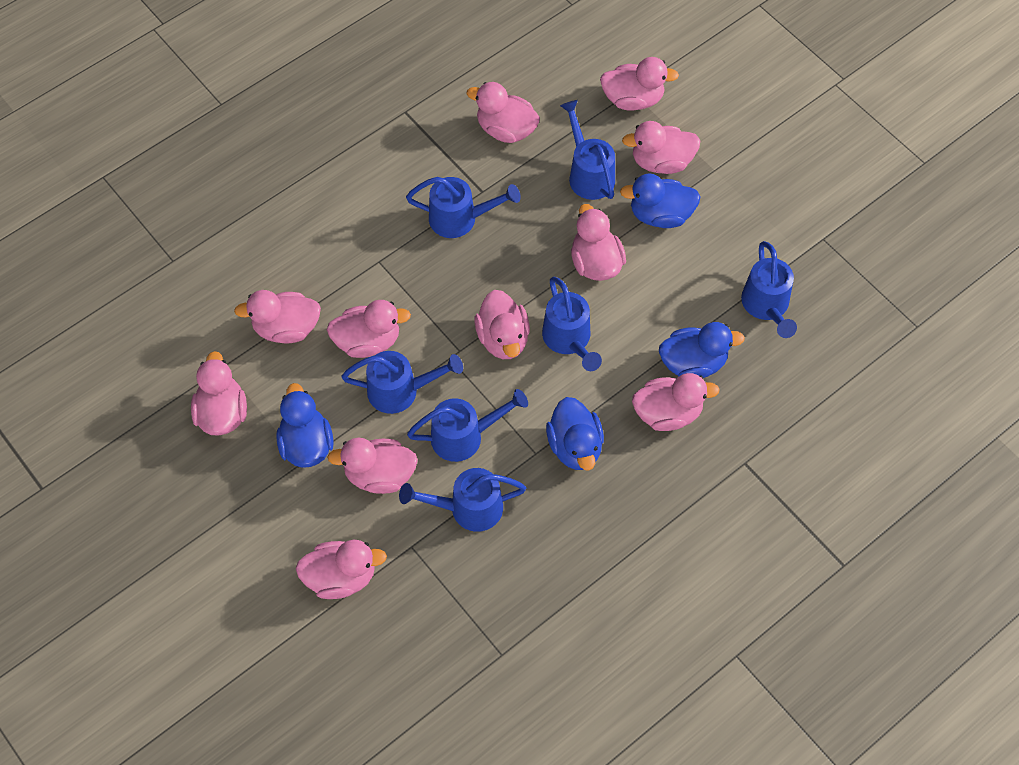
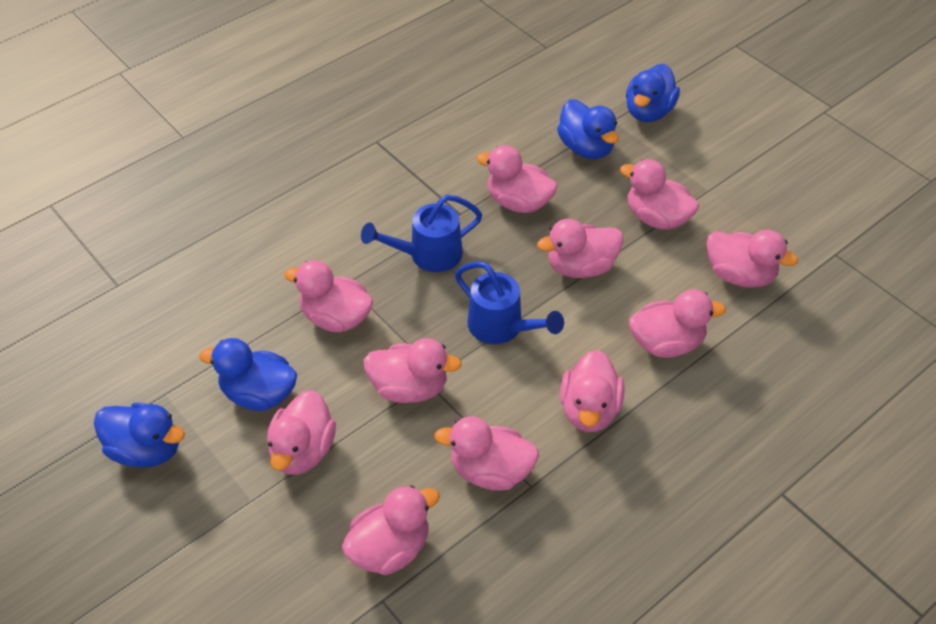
blue watering can: [341,351,463,414] [399,468,526,532] [406,177,521,238] [407,389,528,462] [542,277,602,371] [560,100,615,200] [741,241,797,338] = 7 -> [361,195,483,272] [455,261,564,344] = 2

